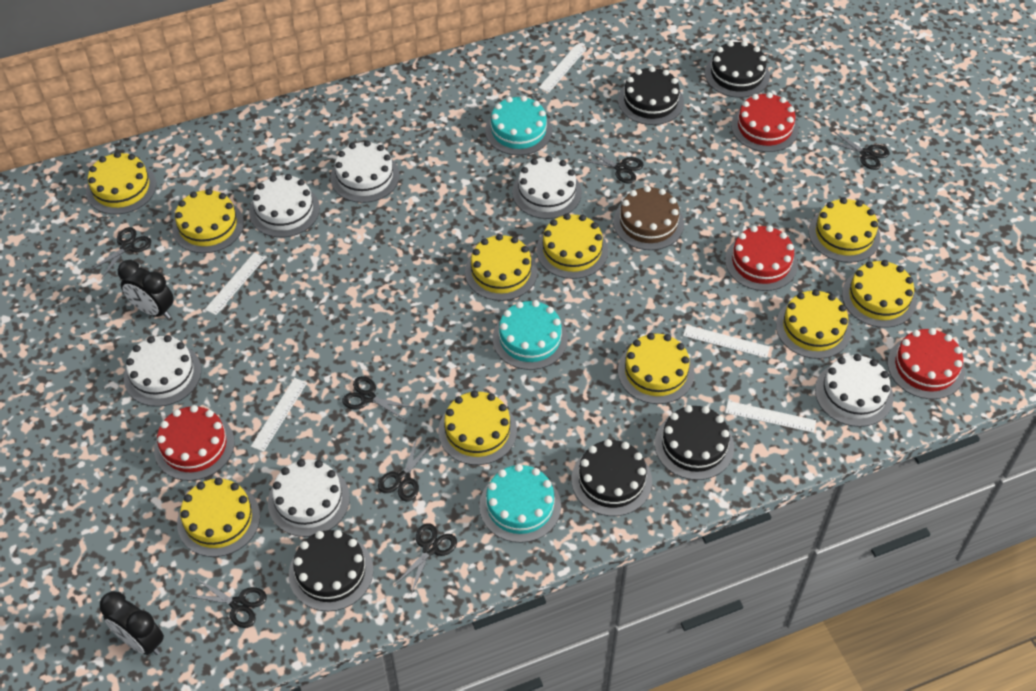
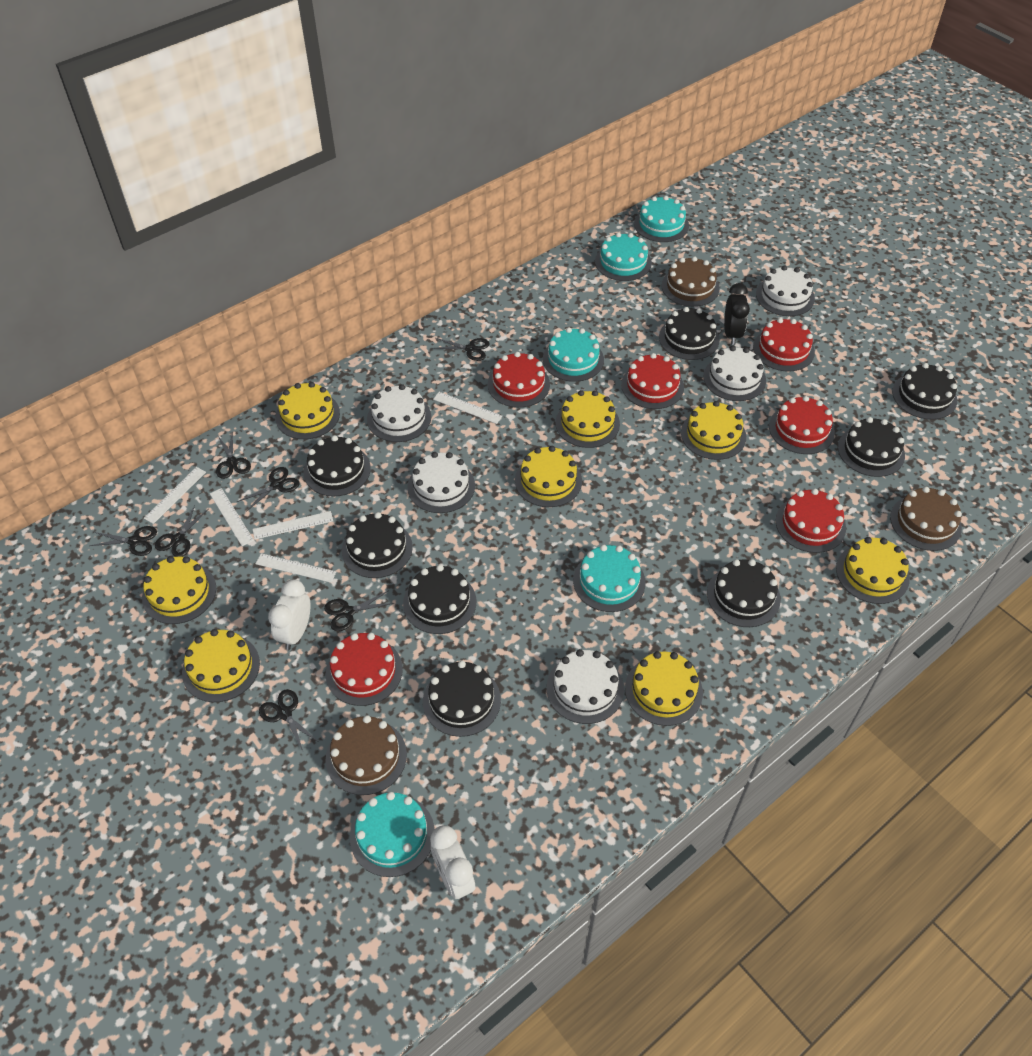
black cake: [289,530,373,611] [571,439,652,516] [618,66,684,125] [655,405,734,480] [705,41,770,98] = 5 -> [303,435,371,496] [342,512,413,578] [403,565,476,634] [423,661,501,737] [659,307,720,360] [707,559,781,627] [838,417,905,477] [892,363,957,420] = 8
black clock: [100,591,164,655] [118,260,174,319] = 2 -> [724,283,750,345] = 1
brown cake: [613,186,684,250] = 1 -> [326,715,407,795] [662,256,720,307] [890,486,962,551] = 3
red cake: [154,405,234,481] [725,225,798,291] [731,92,799,152] [887,328,965,399] = 4 -> [326,633,403,706] [488,352,550,408] [621,353,684,409] [753,318,815,371] [769,396,835,454] [776,488,846,553] = 6
turquoise cake: [479,464,561,543] [485,96,552,155] [493,300,568,370] = 3 -> [350,792,435,877] [543,327,604,382] [573,545,646,612] [595,232,652,281] [634,196,689,242] = 5
white cake: [124,335,201,407] [249,174,320,238] [268,459,350,537] [331,141,399,203] [512,156,582,219] [815,354,893,427] = 6 -> [367,384,431,442] [408,452,475,513] [547,649,624,724] [703,346,766,401] [756,265,815,316] = 5
white clock: none = 0 -> [268,579,311,650] [430,825,475,900] = 2
yellow cake: [86,152,156,214] [172,189,244,253] [177,477,260,557] [438,390,517,465] [465,234,538,301] [536,213,608,279] [618,333,694,404] [776,289,851,359] [809,198,881,263] [842,260,917,328] = 10 -> [142,556,216,624] [182,629,260,702] [275,382,340,439] [515,446,582,507] [555,390,620,448] [625,651,703,726] [681,401,746,460] [836,537,910,604] = 8

